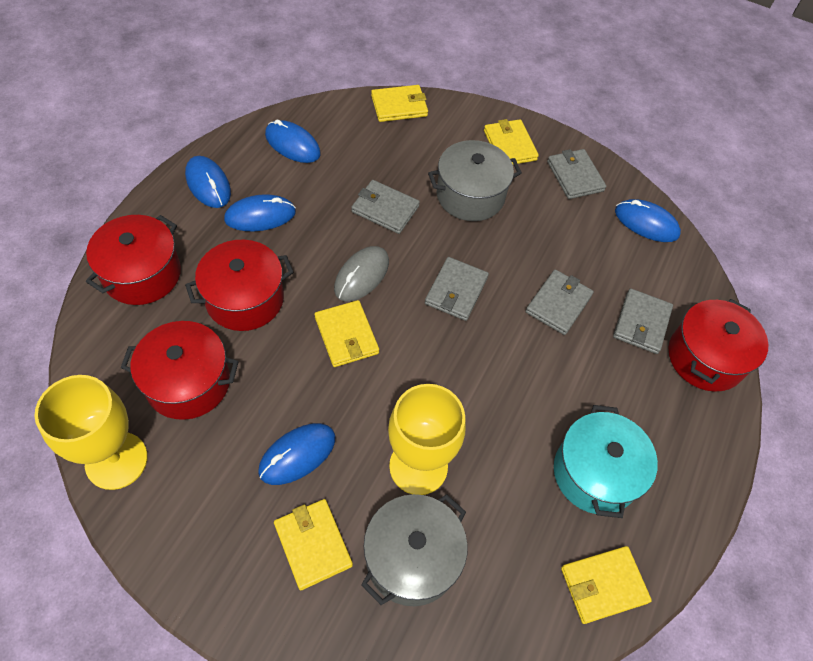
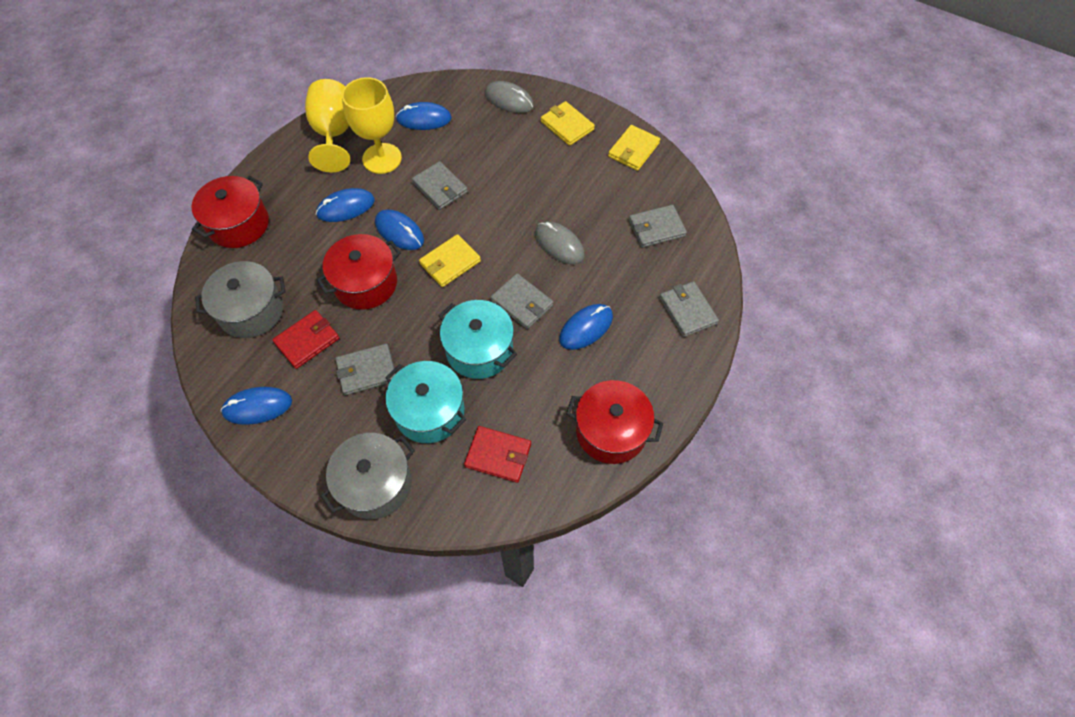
grey mouse: [334,246,389,302] = 1 -> [485,81,534,113] [535,221,585,264] = 2
red pot: [86,215,181,305] [121,321,239,420] [185,240,294,331] [669,299,769,392] = 4 -> [191,176,269,248] [317,234,401,310] [566,380,663,464] = 3
red wallet: none = 0 -> [272,310,339,369] [464,426,531,483] = 2
turquoise pot: [554,405,658,518] = 1 -> [385,361,466,443] [438,300,517,379] = 2
yellow wallet: [274,499,353,590] [315,300,379,367] [371,85,428,122] [484,119,539,165] [561,546,652,624] = 5 -> [419,234,481,287] [541,101,595,146] [608,125,660,171] = 3

